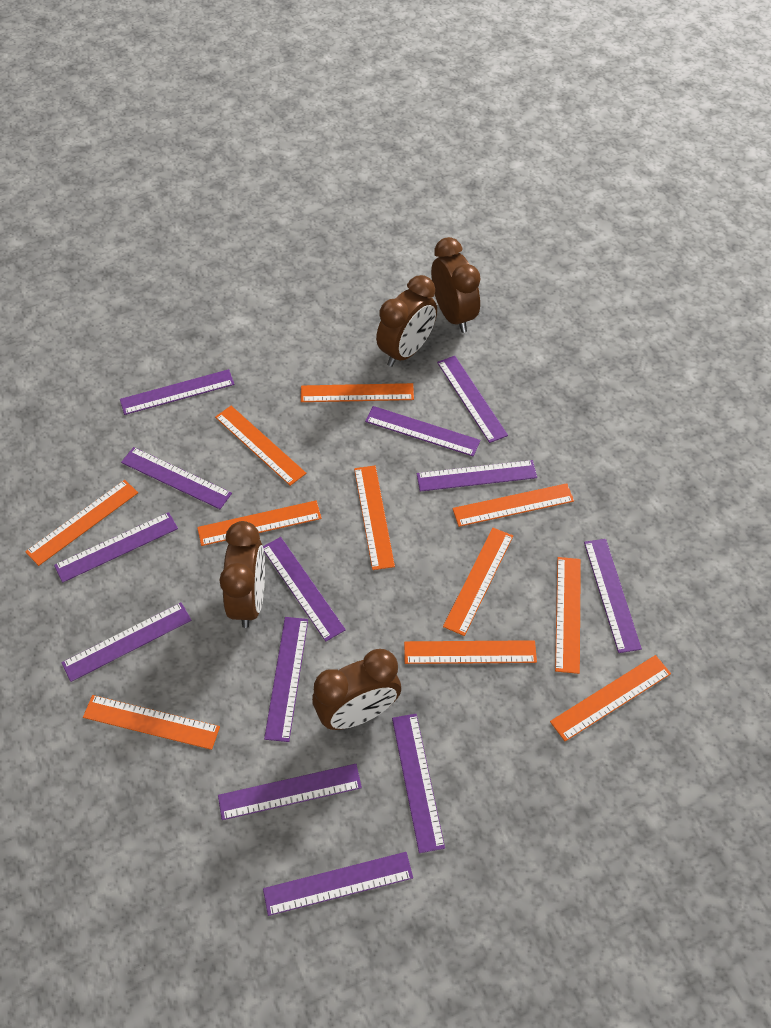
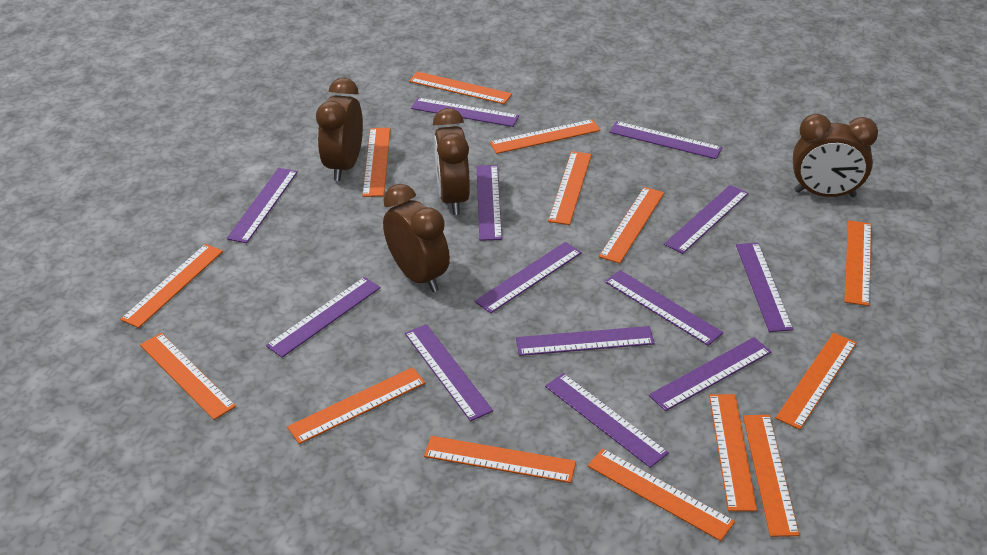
orange ruler: [25,480,138,566] [83,695,220,750] [197,500,322,546] [215,406,306,486] [301,383,414,402] [354,466,395,570] [404,640,537,664] [443,528,513,636] [452,483,574,527] [550,655,671,741] [555,557,581,674] = 11 -> [120,244,223,328] [140,333,236,420] [287,367,426,444] [362,128,390,197] [409,71,512,104] [424,436,576,483] [490,119,601,154] [548,151,592,225] [588,449,735,541] [599,187,664,264] [709,394,757,511] [743,415,799,537] [775,333,857,430] [844,220,871,306] = 14

